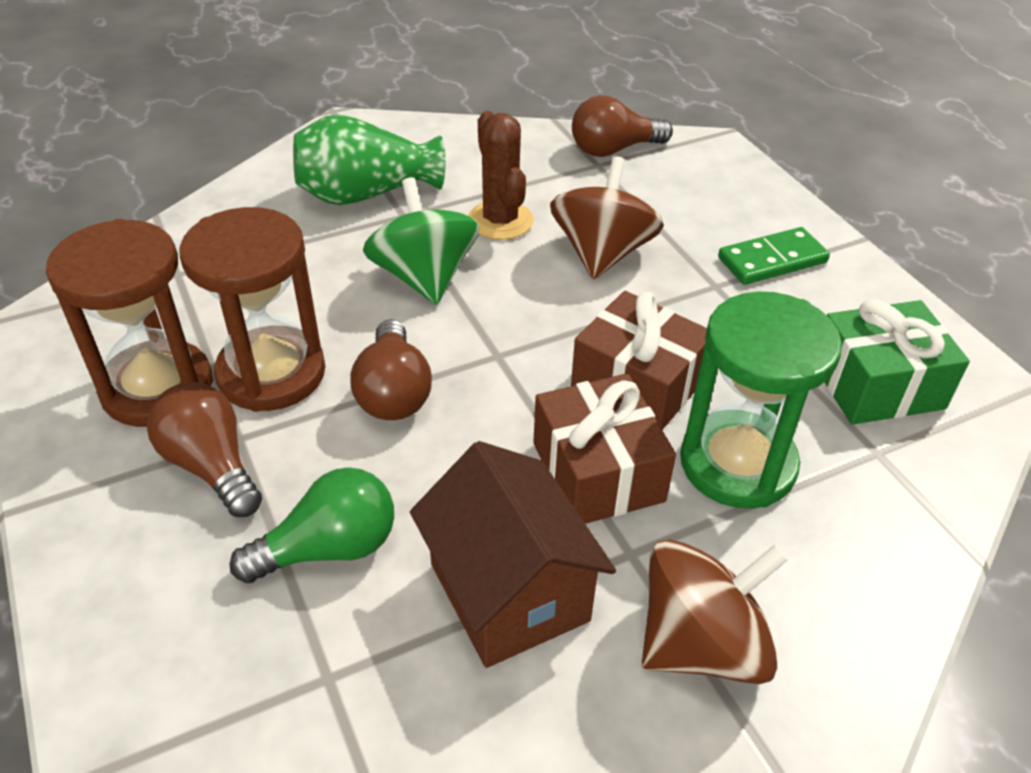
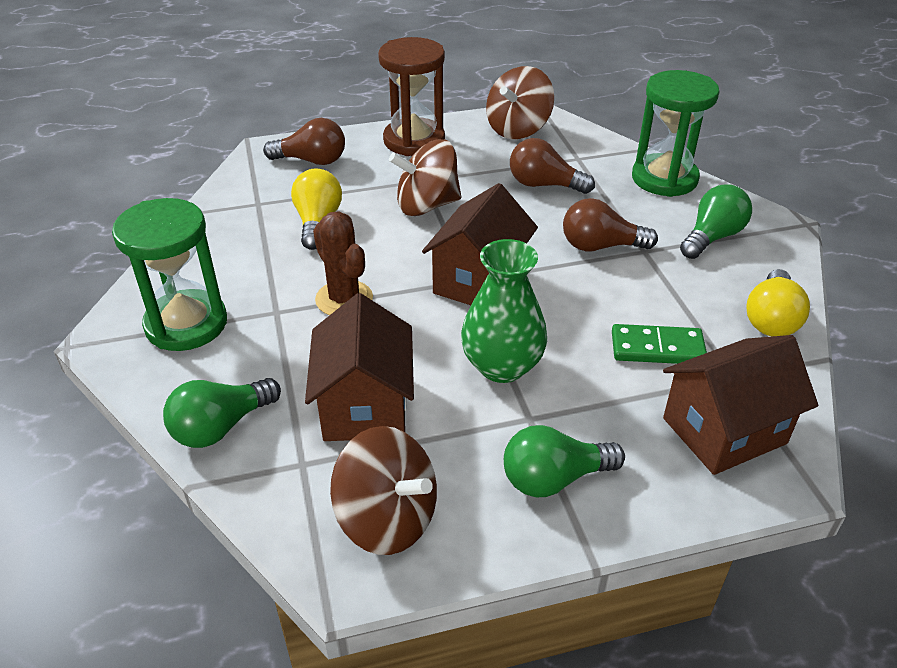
brown gift: [533,373,676,524] [571,291,707,430] = 2 -> none = 0
brown hourglass: [46,219,213,427] [179,207,325,412] = 2 -> [378,37,445,156] = 1
brown house: [410,441,616,668] = 1 -> [305,293,414,441] [422,183,538,305] [663,335,818,475] = 3
brown spinning top: [550,156,664,279] [642,540,788,684] = 2 -> [330,426,437,555] [389,139,461,216] [486,66,554,139] = 3
green gift: [824,299,970,425] = 1 -> none = 0
green hourglass: [680,291,842,509] = 1 -> [112,198,227,351] [632,70,719,197] = 2
green light bulb: [230,467,394,583] = 1 -> [163,378,281,448] [504,425,625,497] [680,184,752,259] = 3
green spinning top: [363,178,480,305] = 1 -> none = 0
yellow light bulb: none = 0 -> [291,168,342,250] [746,269,810,336] = 2

